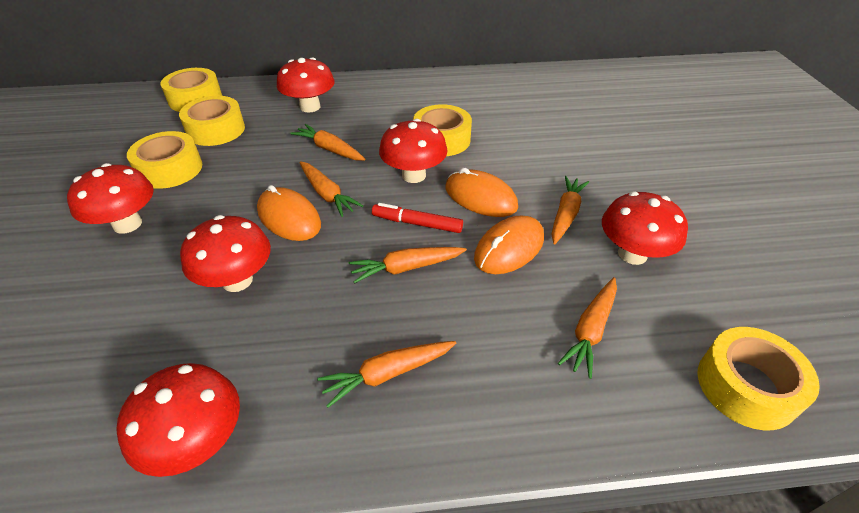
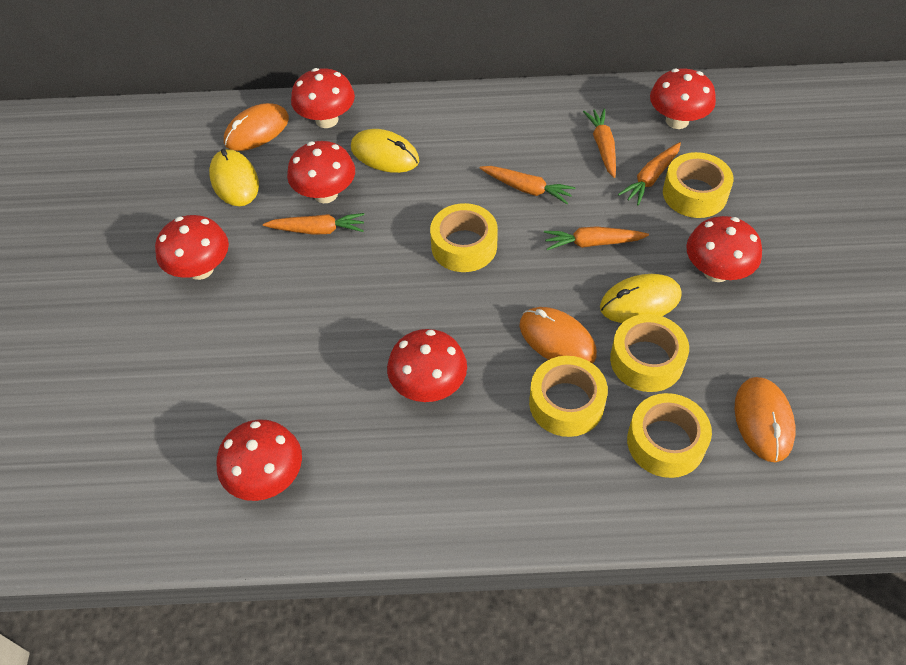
orange carrot: [290,124,365,160] [300,161,363,217] [317,341,456,408] [349,247,467,284] [552,176,589,244] [558,277,617,379] = 6 -> [263,213,365,235] [480,166,575,204] [544,226,649,250] [583,109,616,178] [618,142,681,205] = 5
red marker: [372,203,463,233] = 1 -> none = 0
red mushroom: [67,163,154,234] [116,363,240,477] [180,215,271,292] [277,57,335,113] [379,119,447,183] [602,192,688,265] = 6 -> [155,215,229,280] [217,419,302,501] [287,141,355,203] [291,68,355,128] [387,329,467,402] [650,68,716,129] [686,216,762,282] = 7
yellow mouse: none = 0 -> [209,148,259,206] [351,129,419,173] [600,274,682,323] = 3

